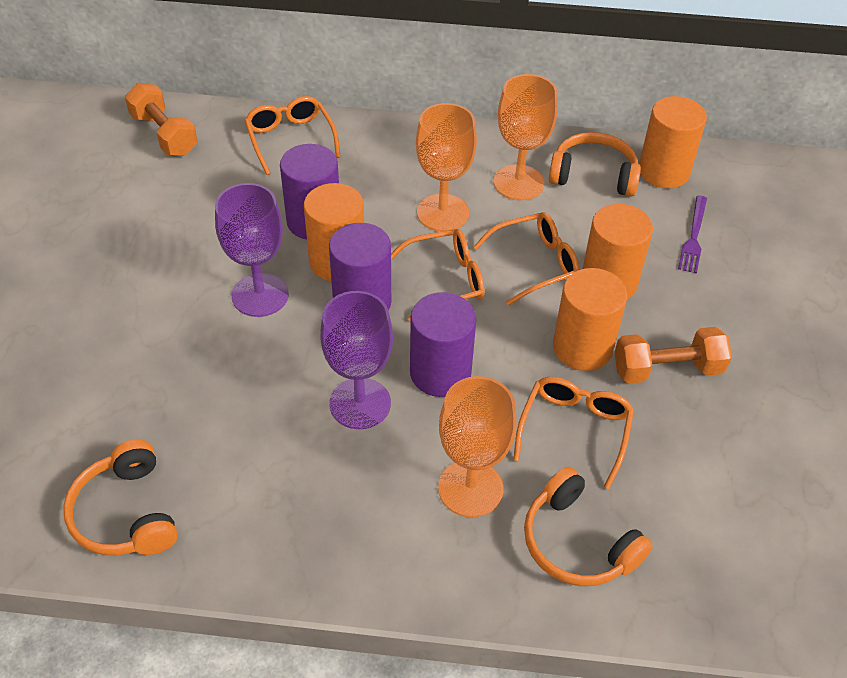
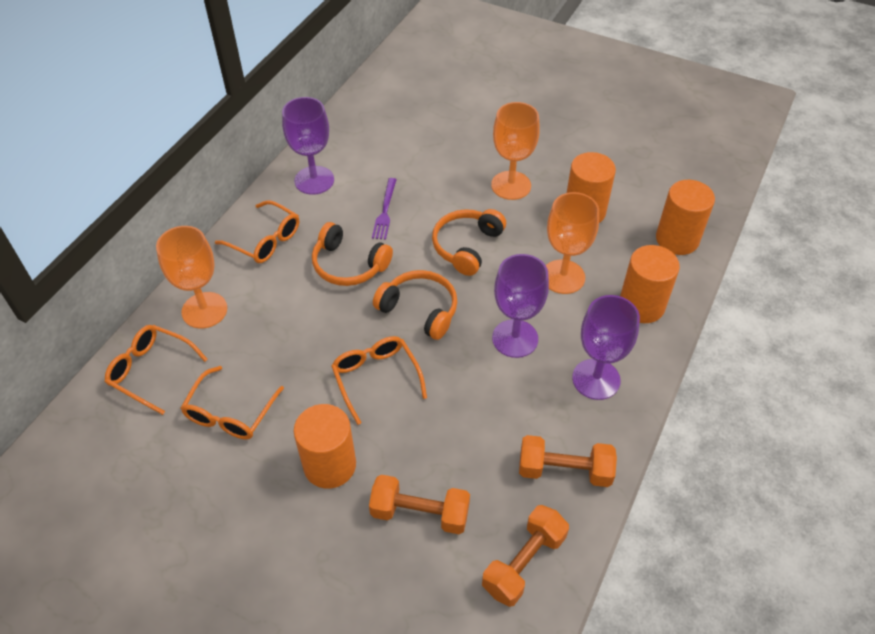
orange dumbbell: [125,83,198,156] [614,327,732,384] = 2 -> [369,475,470,534] [482,505,569,607] [519,435,617,487] = 3
purple cylinder: [280,144,339,239] [329,223,391,310] [410,292,476,397] = 3 -> none = 0
purple goblet: [215,183,289,317] [320,291,393,429] = 2 -> [282,97,334,195] [492,254,549,358] [572,295,640,400] = 3

